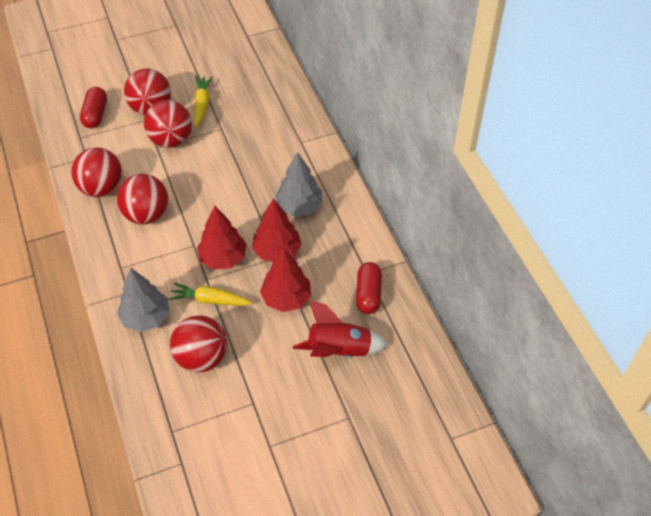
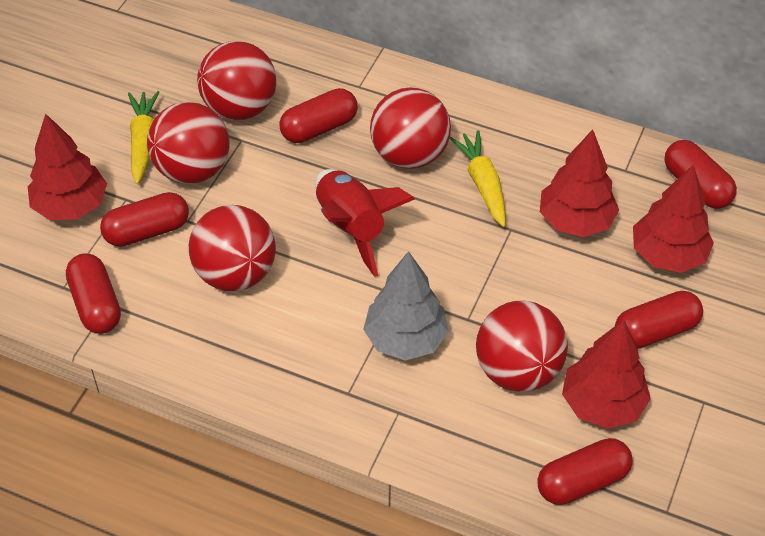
grey tree: [117,267,169,332] [275,152,322,216] = 2 -> [363,251,449,361] = 1
red capsule: [80,87,107,128] [356,262,382,314] = 2 -> [66,254,121,334] [100,192,189,247] [280,88,358,143] [537,438,633,505] [615,291,703,349] [664,140,737,209] = 6
red tree: [197,206,247,270] [252,199,302,262] [260,247,311,312] = 3 -> [28,114,107,220] [540,129,619,237] [562,320,651,429] [633,164,714,273] = 4

